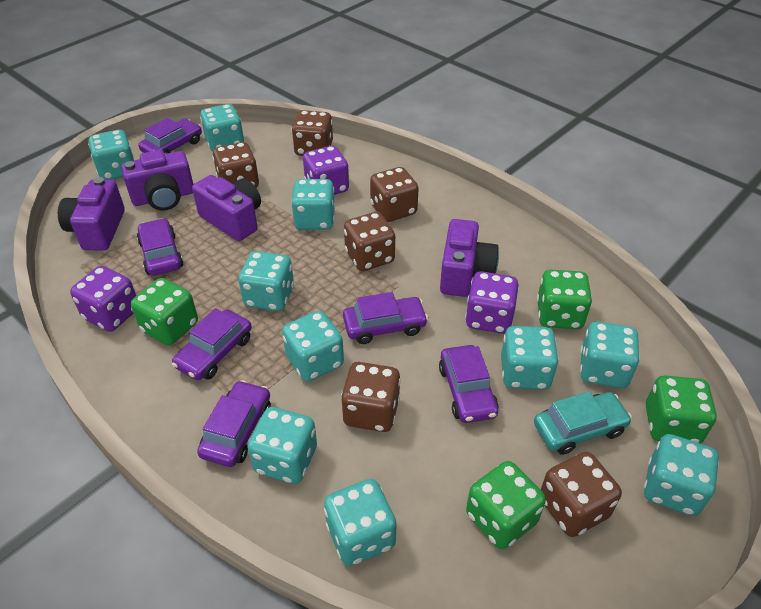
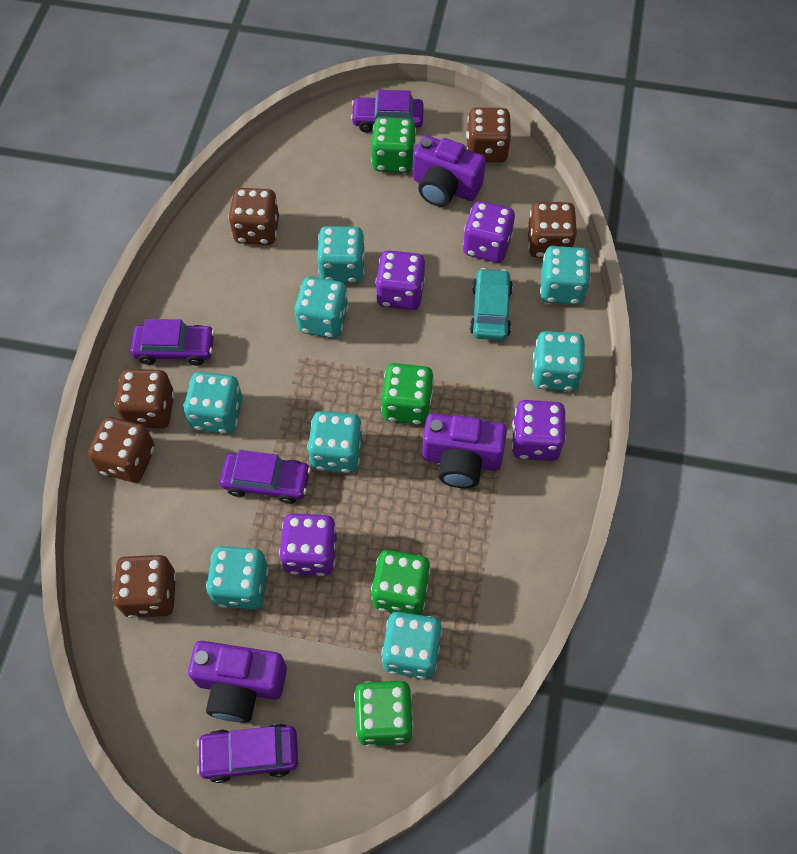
purple camera: [58,177,125,251] [121,150,194,211] [192,175,261,241] [440,219,499,297] = 4 -> [188,641,287,722] [413,135,486,207] [422,413,507,488] = 3
purple car: [137,218,183,276] [139,118,202,154] [172,308,252,380] [197,380,271,467] [343,292,428,344] [439,345,499,423] = 6 -> [130,319,215,366] [197,724,298,783] [220,450,311,504] [351,90,424,133] = 4
purple dice: [70,266,136,332] [303,146,349,195] [465,271,519,334] = 3 -> [279,513,337,576] [376,250,425,310] [463,201,515,263] [512,400,566,461] = 4
turquoise dice: [88,130,134,180] [200,104,244,152] [239,251,294,311] [247,407,317,484] [282,311,344,381] [291,179,335,230] [324,479,397,566] [501,326,559,390] [580,321,640,388] [644,434,719,516] = 10 -> [184,372,243,434] [206,546,269,610] [295,277,348,338] [307,411,362,473] [317,226,365,283] [381,612,442,679] [532,331,585,391] [540,246,591,305] = 8

